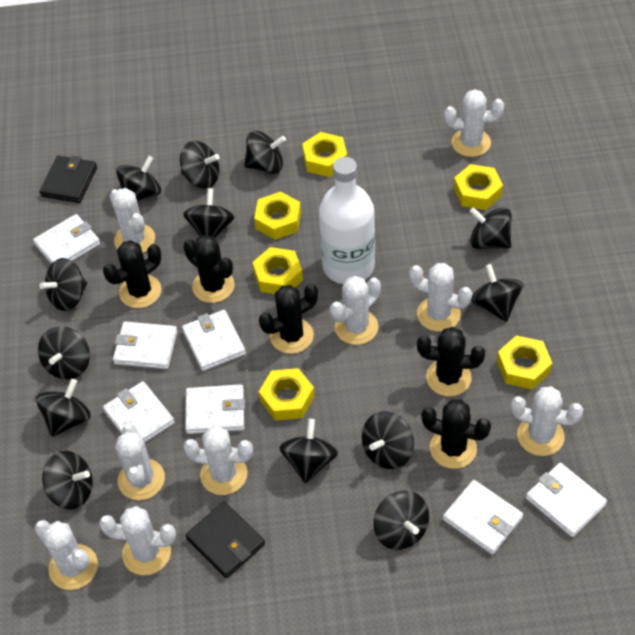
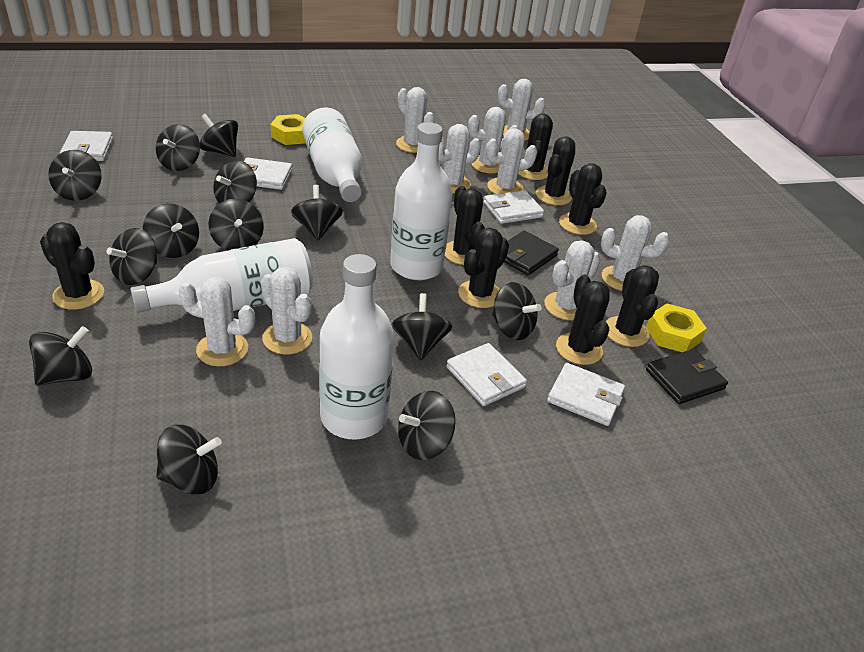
black cactus: [103,240,161,308] [183,235,235,303] [259,284,318,354] [417,327,485,396] [421,400,491,469] = 5 -> [40,222,104,310] [445,186,485,265] [458,228,509,308] [518,114,553,180] [536,137,575,205] [556,275,610,365] [559,163,607,235] [606,265,659,347] = 8
white bottle: [319,157,375,284] = 1 -> [130,238,313,313] [302,107,362,202] [319,254,394,440] [390,122,453,280] = 4
white wallet: [33,214,101,264] [103,381,175,443] [113,321,178,369] [182,310,246,371] [185,384,245,434] [443,480,523,555] [526,463,607,537] = 7 -> [60,131,113,161] [244,157,292,190] [446,343,527,406] [483,190,544,224] [547,363,625,426] = 5
yellow nut: [252,247,303,294] [254,191,301,240] [259,368,315,421] [302,132,347,177] [454,164,503,210] [497,336,552,389] = 6 -> [270,114,306,145] [646,303,707,352] = 2

